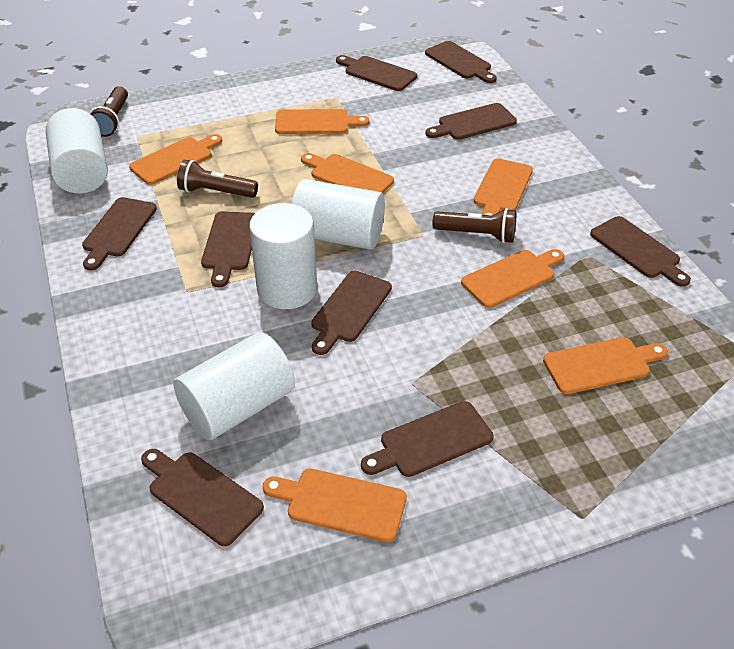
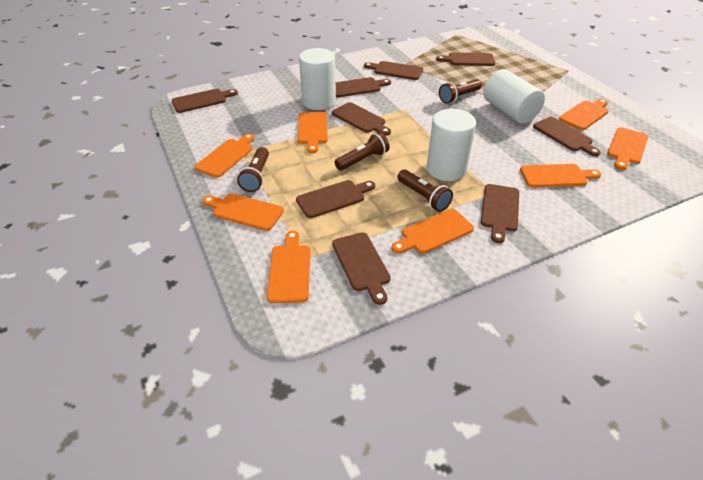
brown flashlight: [89,86,128,137] [177,160,258,198] [433,208,516,243] = 3 -> [237,147,269,192] [335,131,390,171] [397,170,453,212] [439,79,482,104] = 4
orange cutting board: [129,134,222,185] [263,469,407,542] [275,109,369,134] [301,153,394,193] [461,249,564,308] [474,159,533,216] [543,337,668,394] = 7 -> [195,133,255,178] [202,193,284,231] [267,231,310,303] [298,112,328,153] [392,209,474,254] [520,164,601,188] [559,99,609,130] [607,127,648,170] = 8
white cylinder: [46,108,108,194] [173,332,295,440] [249,203,317,309] [291,179,385,250] = 4 -> [299,48,336,110] [426,109,476,181] [483,69,545,124] = 3

